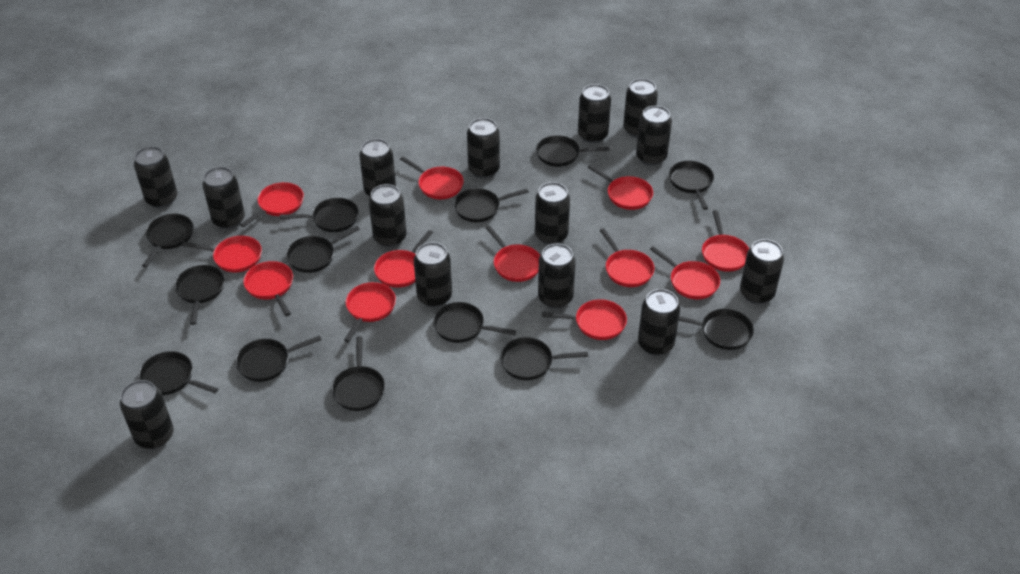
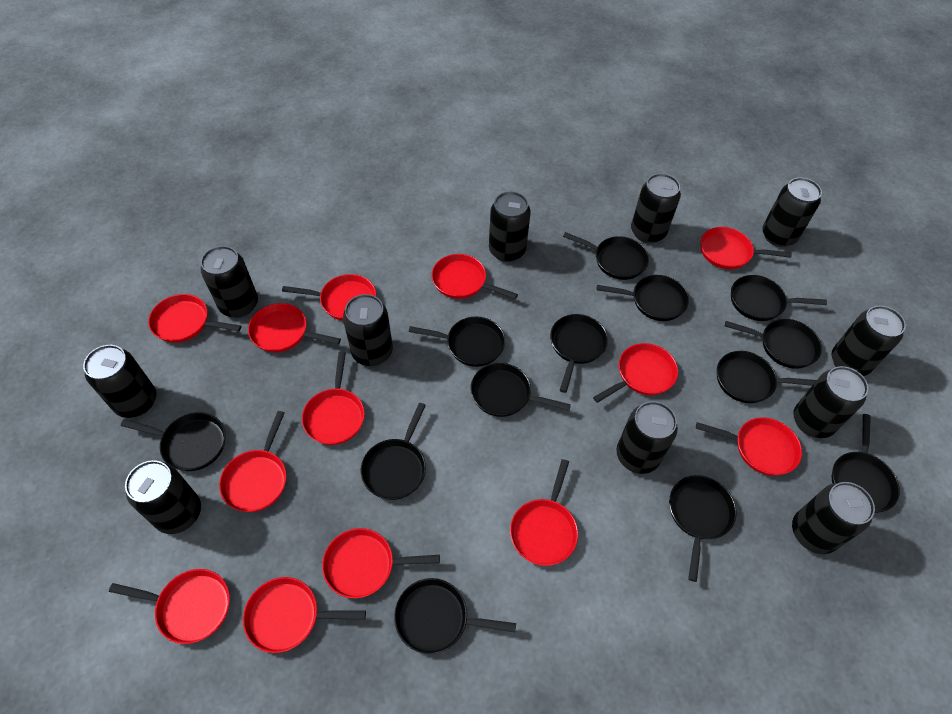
black can: [120,380,174,449] [134,146,178,208] [202,167,245,229] [359,139,396,197] [369,184,407,247] [414,242,452,307] [467,118,500,178] [535,182,570,245] [538,244,576,308] [578,84,611,143] [623,79,658,137] [636,106,672,166] [638,289,680,355] [740,239,784,304] = 14 -> [83,345,156,418] [125,460,201,534] [201,246,258,318] [343,294,393,366] [489,191,531,262] [616,401,678,474] [631,173,681,243] [762,177,822,247] [792,482,875,554] [793,366,868,438] [832,306,906,376] = 11
red pan: [182,236,262,272] [240,182,304,227] [243,261,293,316] [344,282,396,342] [374,230,433,288] [400,156,464,199] [485,225,540,282] [542,299,627,340] [587,164,653,210] [599,228,655,287] [650,246,720,299] [702,210,749,272] = 12 -> [109,569,230,644] [148,294,242,343] [219,411,286,512] [243,577,366,653] [248,303,341,353] [282,274,376,321] [302,352,365,445] [322,528,440,598] [431,254,518,299] [510,459,578,566] [593,343,678,403] [696,417,802,476] [700,227,792,269] = 13

